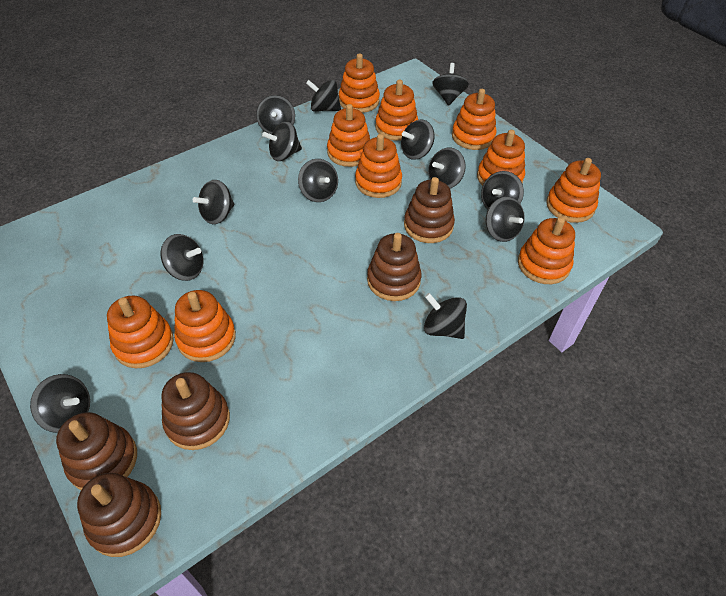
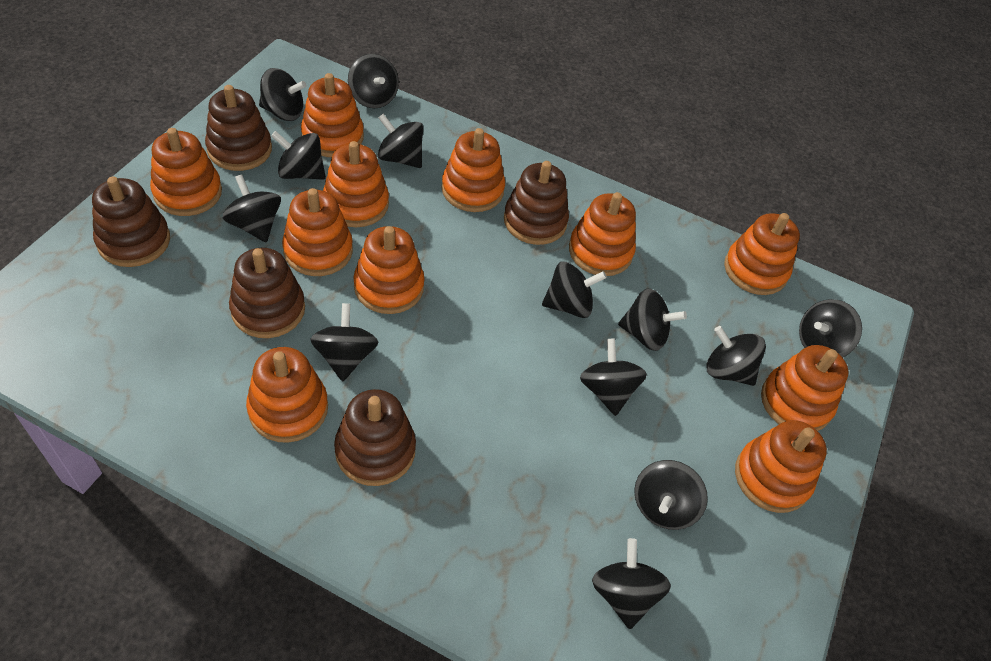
orange stacking toy: [107,296,174,368] [174,290,236,362] [327,104,370,167] [339,53,380,113] [355,134,402,198] [375,80,418,141] [452,89,497,150] [477,130,525,186] [518,217,575,284] [546,158,601,223] = 10 -> [150,128,222,216] [246,347,328,443] [282,188,353,276] [301,73,364,157] [323,141,389,227] [353,226,425,314] [441,128,505,212] [569,192,636,276] [724,213,800,295] [735,420,827,513] [761,345,849,431] = 11

